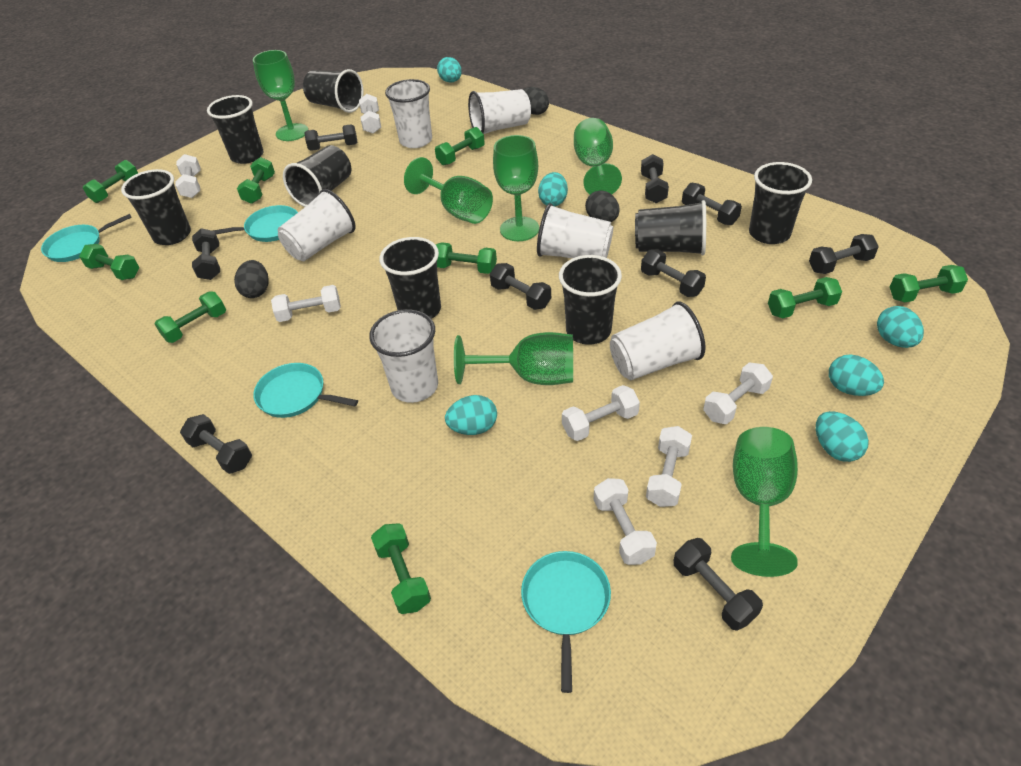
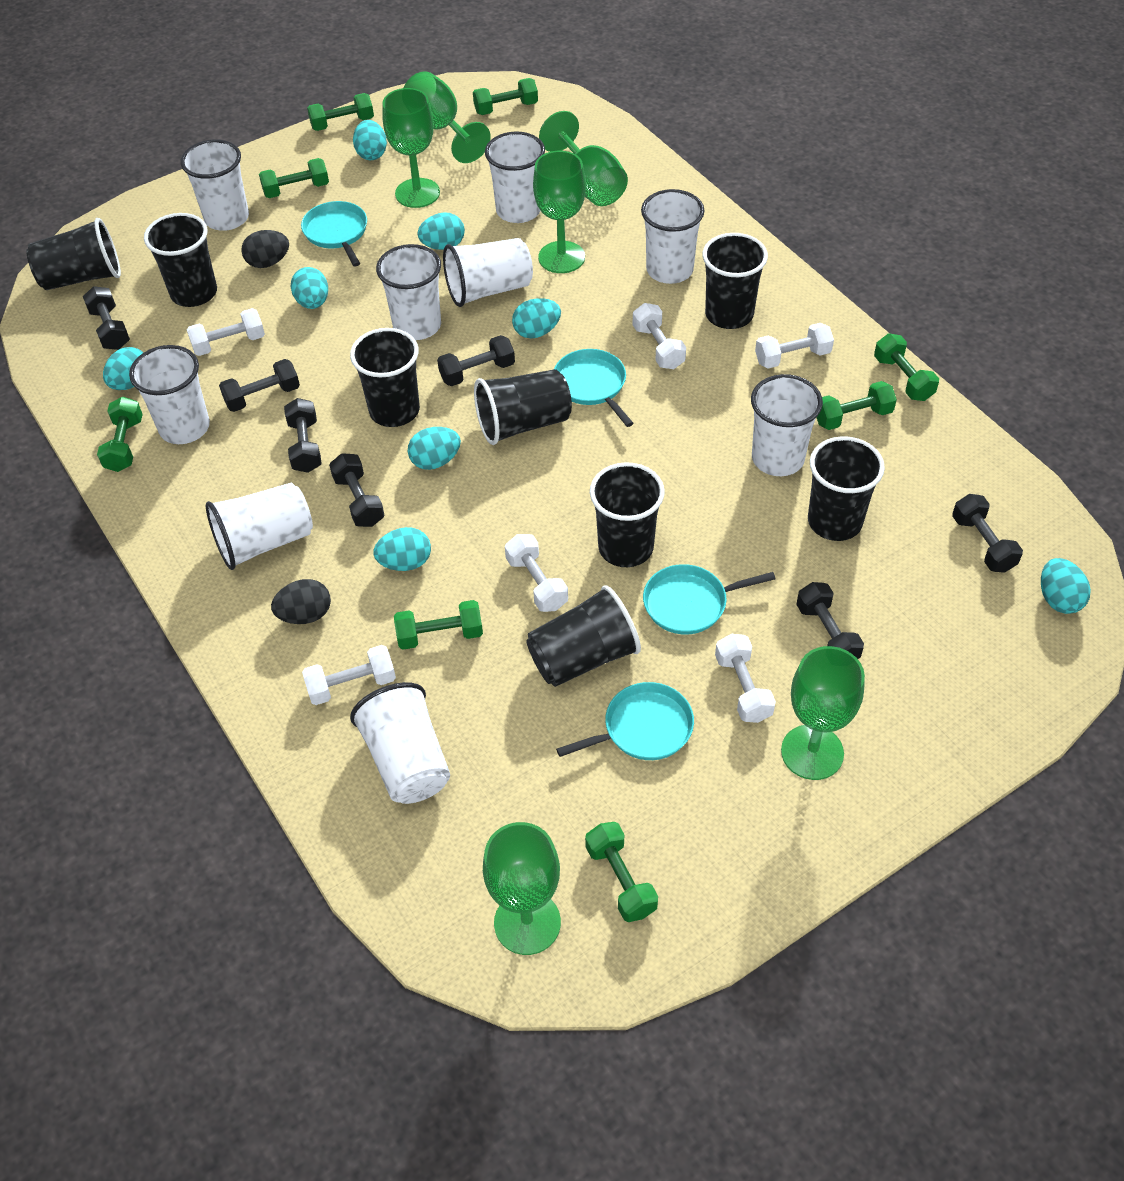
black dumbbell: [180,414,252,474] [192,228,220,280] [304,124,358,151] [490,263,551,310] [641,154,669,203] [641,249,706,297] [673,538,763,631] [682,183,742,225] [809,234,879,274] = 9 -> [83,286,130,350] [219,359,300,412] [284,398,322,473] [329,453,384,527] [437,335,515,386] [796,582,864,659] [952,494,1023,573] = 7
black egg: [234,260,269,298] [523,87,549,115] [585,190,620,222] = 3 -> [241,230,289,268] [271,579,331,624] = 2
green dumbbell: [79,244,139,280] [83,160,138,203] [155,292,226,343] [237,157,275,204] [371,523,431,614] [435,127,485,166] [436,242,497,274] [768,277,842,318] [890,265,968,303] = 9 -> [97,397,143,472] [259,158,329,198] [307,93,374,131] [394,600,483,650] [473,78,538,115] [585,822,658,922] [817,381,897,430] [874,333,939,401] = 8
turquoise egg: [437,57,462,83] [445,395,497,435] [538,172,568,207] [816,411,869,462] [829,354,884,396] [877,306,924,348] = 6 -> [103,347,144,390] [291,267,328,309] [353,120,387,160] [373,527,431,571] [408,427,461,470] [417,212,465,250] [512,298,561,338] [1041,558,1091,614] = 8
white cup: [278,189,355,261] [369,309,438,403] [385,79,432,148] [468,89,531,134] [537,203,613,258] [610,302,706,380] = 6 -> [129,345,210,444] [181,140,249,231] [206,483,313,570] [350,682,450,804] [376,244,441,340] [443,238,533,307] [485,131,545,223] [641,189,705,284] [751,374,823,476] = 9
white dumbbell: [175,154,200,198] [271,285,341,322] [359,94,381,134] [562,385,640,441] [594,478,657,565] [646,426,692,507] [703,363,773,424] = 7 -> [187,308,265,356] [302,645,396,705] [505,534,568,612] [633,303,686,369] [715,634,776,723] [755,323,834,368] = 6

